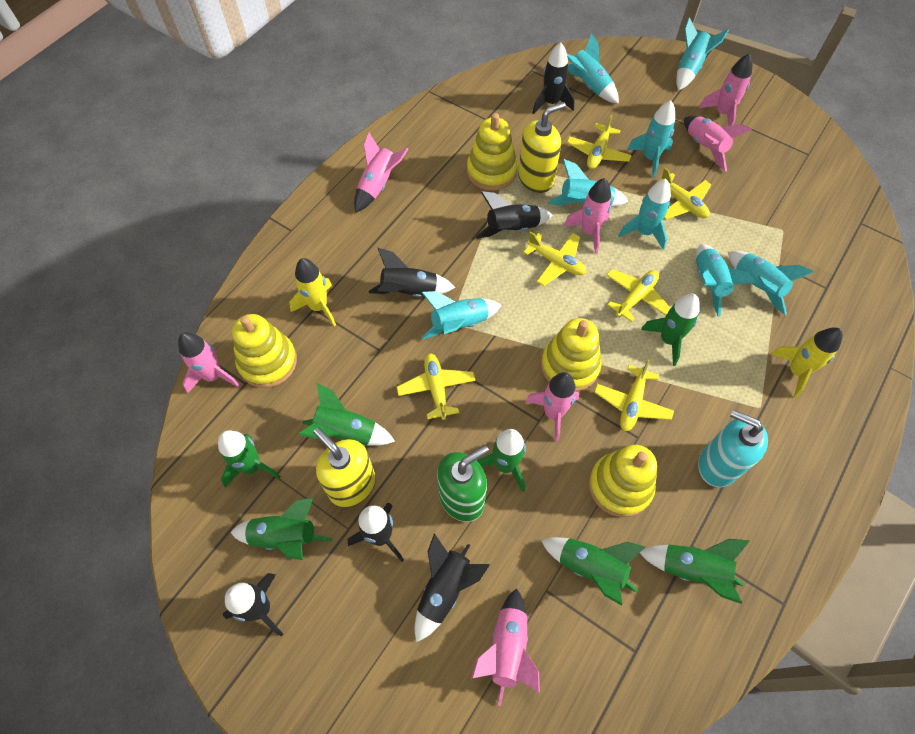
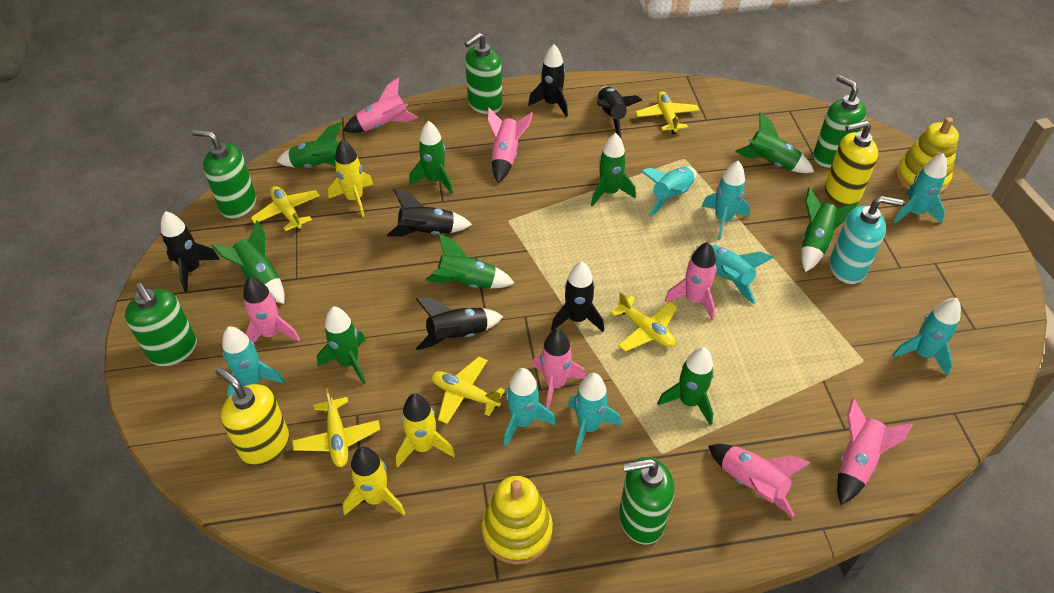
green rocket: [218,430,281,488] [230,497,333,560] [299,383,395,446] [476,429,526,492] [541,537,645,606] [640,539,750,604] [641,294,700,366] = 7 -> [211,221,285,304] [276,122,342,168] [317,306,366,384] [409,121,453,194] [425,234,514,289] [591,133,636,207] [657,347,714,425] [735,113,814,173] [801,188,858,272] = 9
green soap dispenser: [437,445,489,522] = 1 -> [125,283,197,366] [192,129,256,219] [464,33,502,114] [619,457,674,544] [813,75,866,168] = 5
yellow plane: [397,353,476,420] [523,232,586,286] [567,114,632,169] [594,360,674,431] [606,269,671,322] [659,168,711,220] = 6 -> [251,186,320,231] [292,388,380,467] [432,357,505,424] [611,292,677,352] [635,91,699,134] = 5
yellow rocket: [289,258,336,326] [771,327,843,398] = 2 -> [328,140,373,217] [343,447,405,516] [396,393,455,468] = 3
yellow stacking toy: [232,314,297,388] [467,113,518,191] [541,318,602,392] [589,445,657,517] = 4 -> [481,476,553,564] [895,117,959,194] = 2

